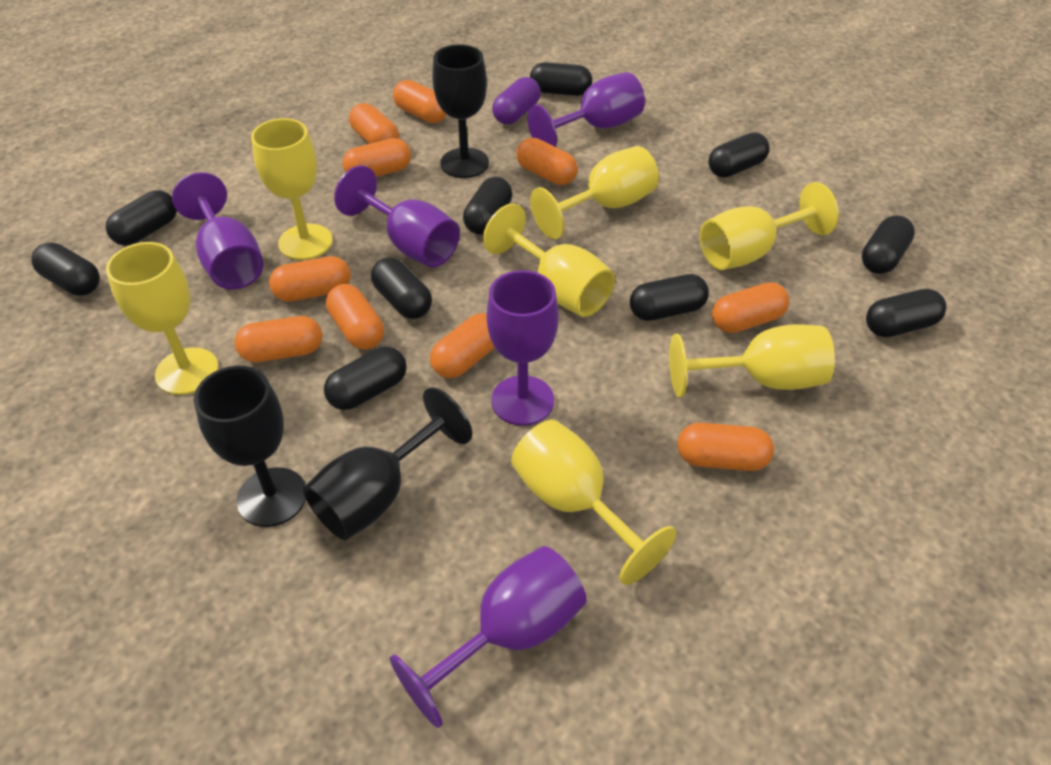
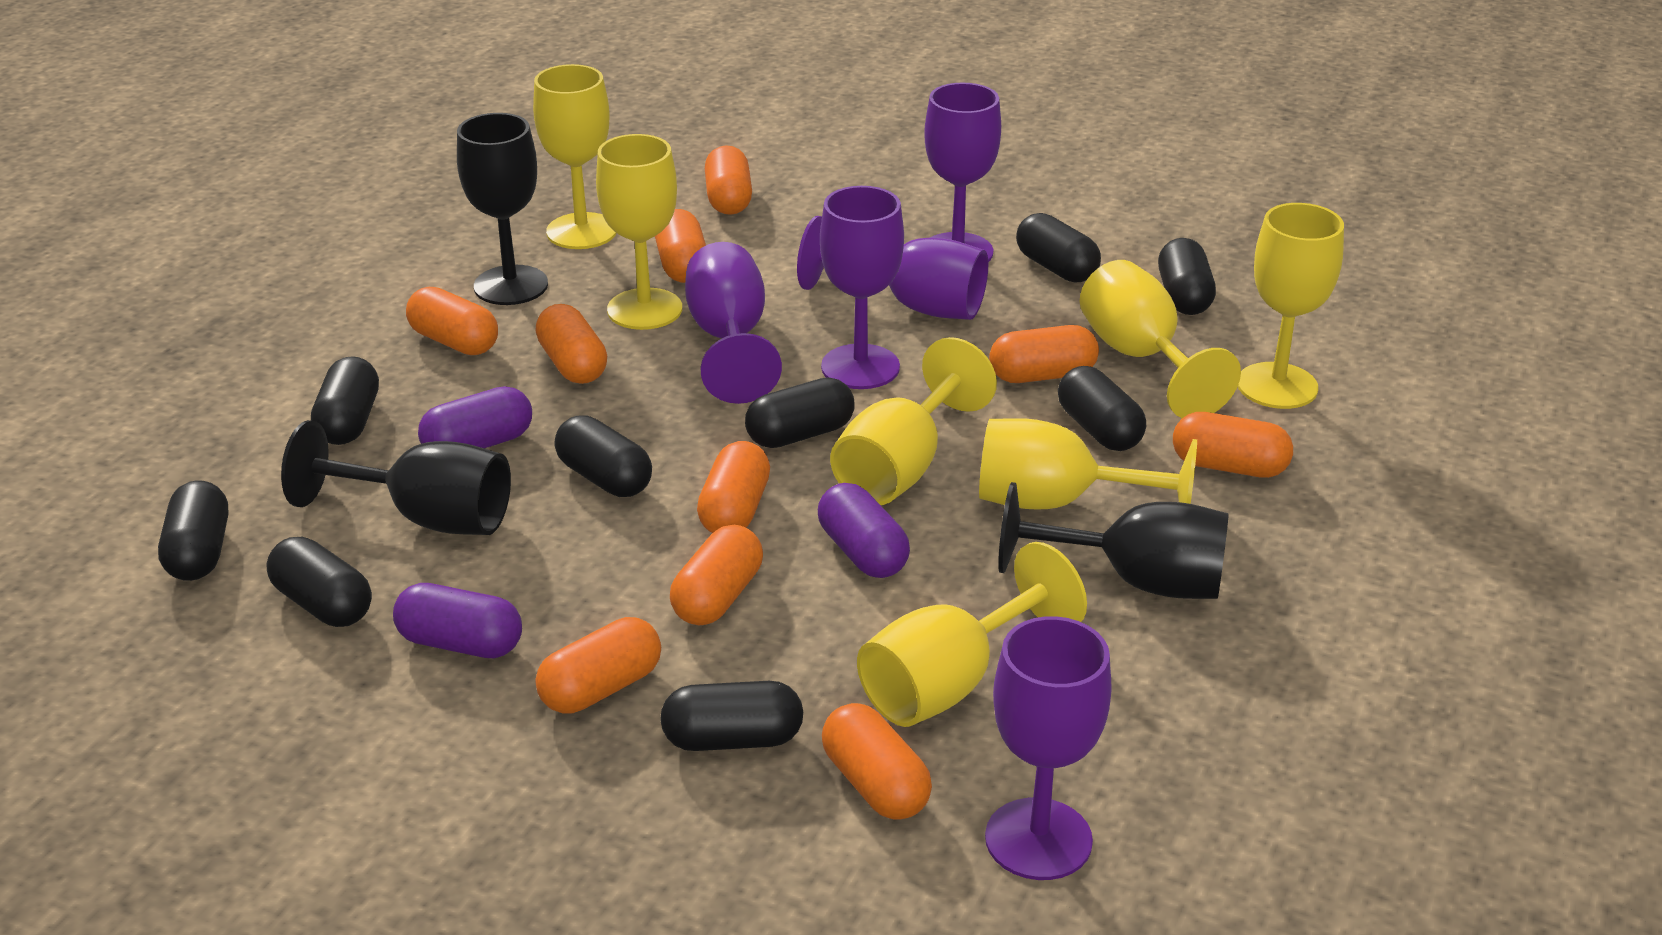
black capsule: [31,242,100,296] [106,190,177,246] [324,347,407,410] [371,258,432,319] [463,177,512,235] [530,62,592,96] [630,274,709,321] [708,132,769,178] [862,215,915,274] [866,289,946,337] = 10 -> [158,480,228,581] [266,537,372,627] [311,356,379,445] [554,415,652,497] [660,681,803,751] [745,378,855,448] [1016,213,1101,283] [1058,366,1146,451] [1158,238,1216,315] = 9
purple capsule: [492,77,541,124] = 1 -> [393,583,522,658] [418,386,532,448] [818,483,910,578] = 3

